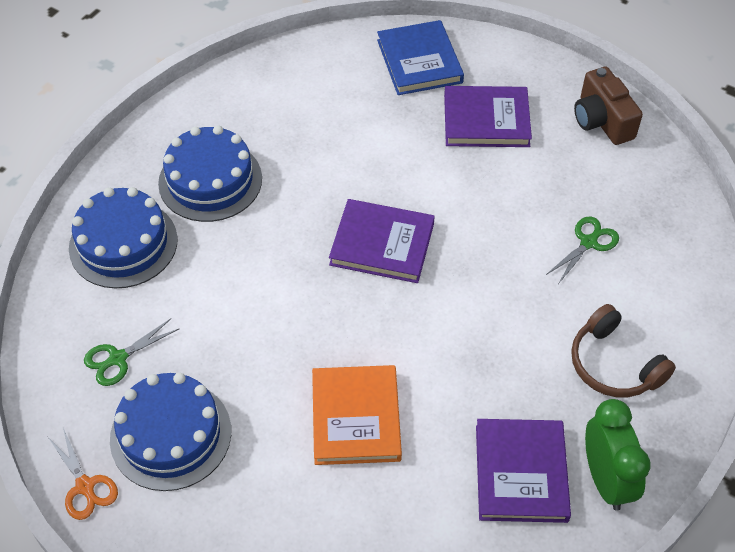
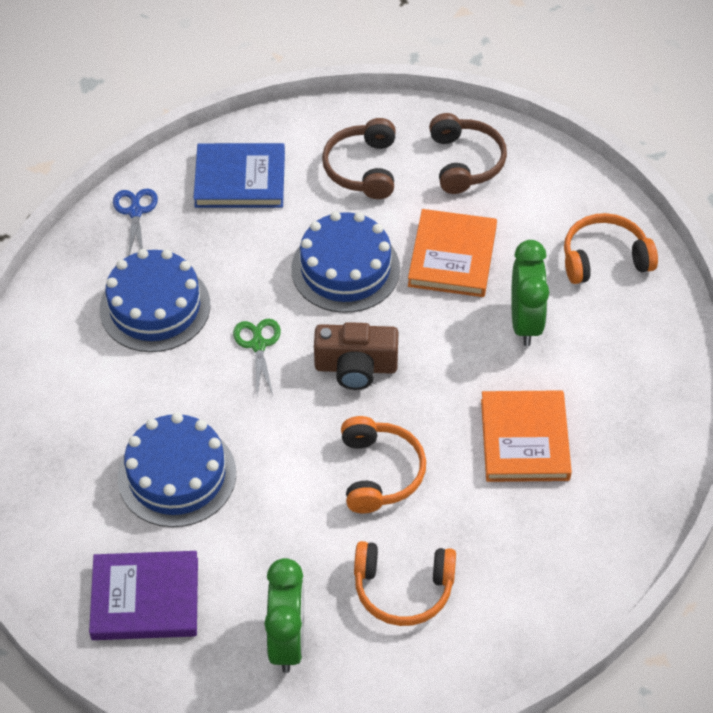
blue scissors: none = 0 -> [113,189,158,256] = 1
brown headphones: [571,304,676,397] = 1 -> [322,118,396,199] [429,113,507,194] = 2
green clock: [585,399,650,511] = 1 -> [264,558,304,673] [511,240,549,346] = 2
green scissors: [84,319,179,386] [546,216,619,284] = 2 -> [233,319,281,395] = 1
orange book: [312,365,402,465] = 1 -> [408,209,497,297] [481,390,572,482] = 2
orange headphones: none = 0 -> [341,416,426,513] [354,541,456,626] [564,213,658,284] = 3
orange scissors: [48,428,118,520] = 1 -> none = 0
purple book: [329,199,435,283] [444,86,532,147] [476,419,571,523] = 3 -> [89,551,198,640] = 1

